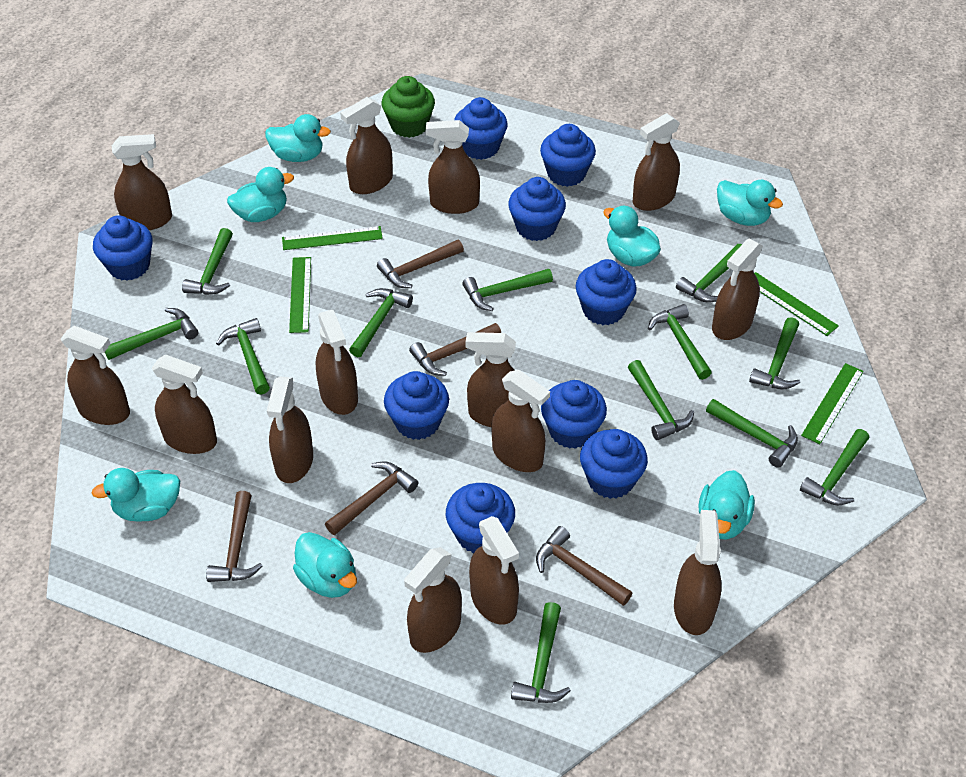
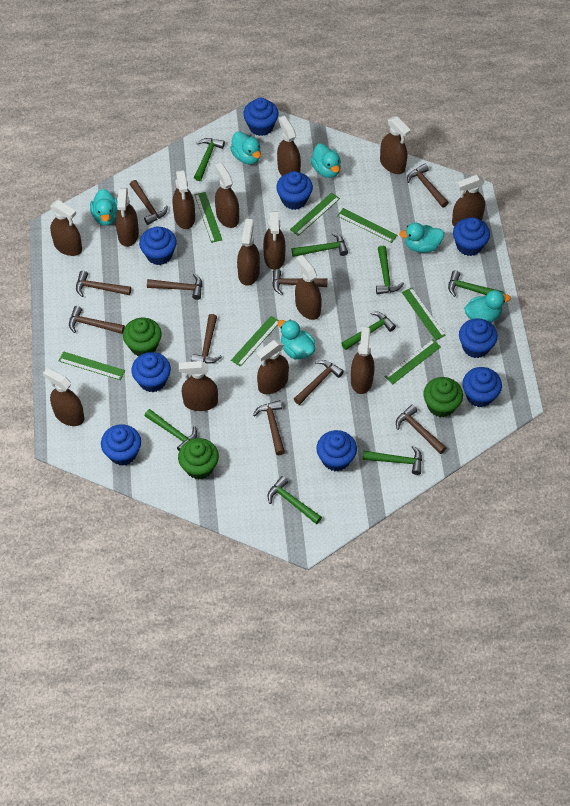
brown hammer: [206,491,262,582] [325,462,419,535] [377,240,464,288] [409,323,501,376] [536,526,632,606] = 5 -> [69,306,125,334] [76,270,131,297] [130,180,168,225] [147,273,202,300] [191,314,222,364] [253,400,285,455] [272,269,328,295] [294,360,344,405] [396,405,446,454] [407,164,449,208] = 10
green cupcake: [382,76,435,138] = 1 -> [123,318,162,356] [178,438,219,479] [423,377,463,418] = 3
green hammer: [105,308,198,360] [182,228,233,295] [216,318,270,395] [349,288,413,357] [462,269,553,311] [511,602,571,703] [628,360,694,440] [648,304,712,380] [676,244,742,303] [706,399,798,468] [749,317,800,389] [800,429,869,506] = 12 -> [145,409,197,451] [194,138,225,181] [267,476,322,524] [291,232,348,257] [341,312,396,350] [363,446,422,475] [376,246,404,294] [448,270,504,297] = 8
green ruler: [282,226,383,250] [289,257,311,333] [754,272,839,336] [801,363,864,444] = 4 -> [59,351,125,380] [195,192,222,243] [231,316,279,367] [290,192,340,236] [337,208,397,243] [384,339,441,384] [402,288,446,340] = 7
turquoise duck: [92,468,180,522] [227,167,294,222] [265,114,331,162] [293,532,357,598] [603,206,661,267] [698,470,755,539] [717,180,783,226] = 7 -> [90,189,118,226] [230,131,261,164] [278,320,315,359] [311,143,341,178] [399,222,444,253] [464,290,511,323] = 6

